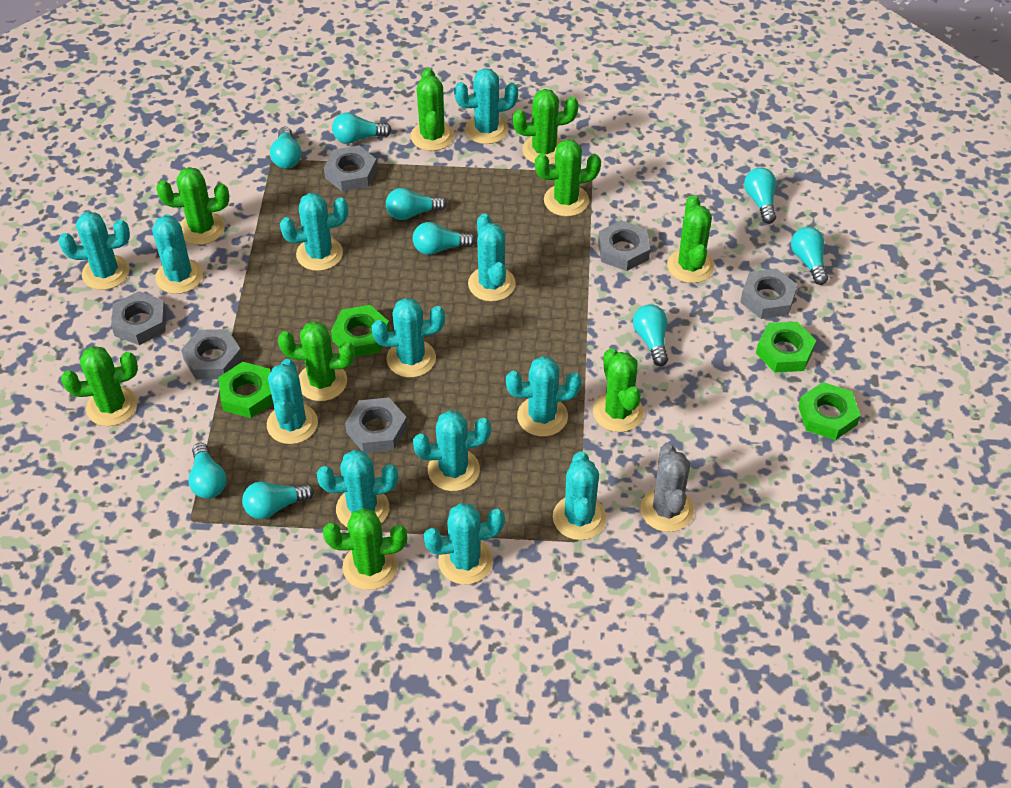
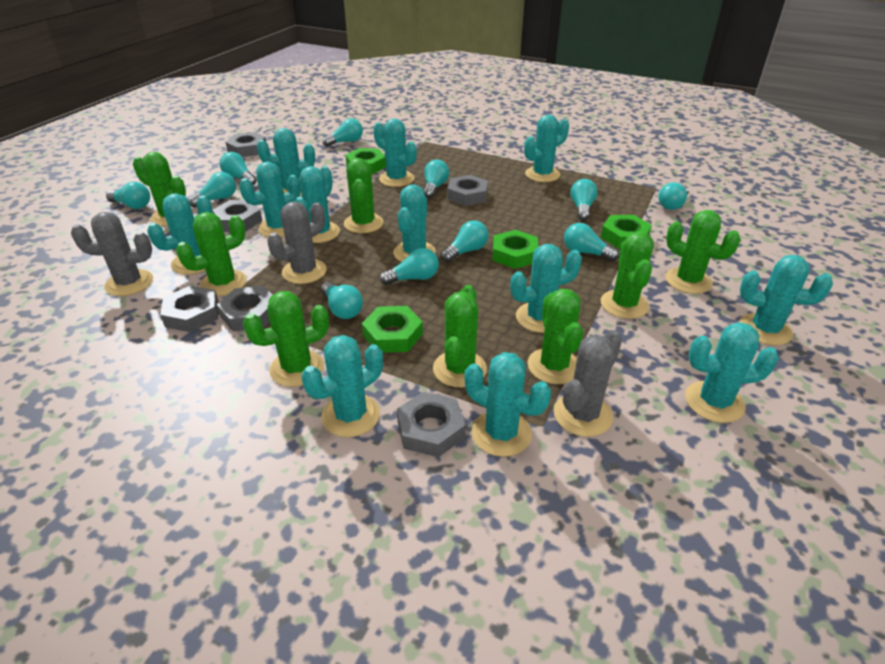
green cactus: [61,346,138,426] [157,167,229,245] [278,321,355,401] [323,508,407,590] [411,68,454,151] [513,89,578,165] [535,139,601,216] [593,348,644,432] [667,195,714,283] = 9 -> [133,152,186,226] [176,212,247,296] [243,291,329,387] [344,158,384,233] [433,285,487,388] [527,289,583,384] [601,232,654,319] [665,210,741,294] = 8
grey cactus: [641,444,694,532] = 1 -> [71,212,153,296] [267,201,327,284] [554,330,622,437] = 3
turquoise light bulb: [188,442,226,498] [242,481,314,519] [270,127,301,169] [332,113,392,144] [386,188,447,220] [413,222,476,255] [633,304,668,366] [744,167,776,224] [791,227,828,285] = 9 -> [106,182,150,209] [188,172,236,208] [220,152,257,185] [321,282,363,319] [322,119,363,147] [379,248,439,285] [424,160,449,198] [441,220,488,262] [564,223,619,261] [570,179,598,221] [659,182,689,210] = 11

